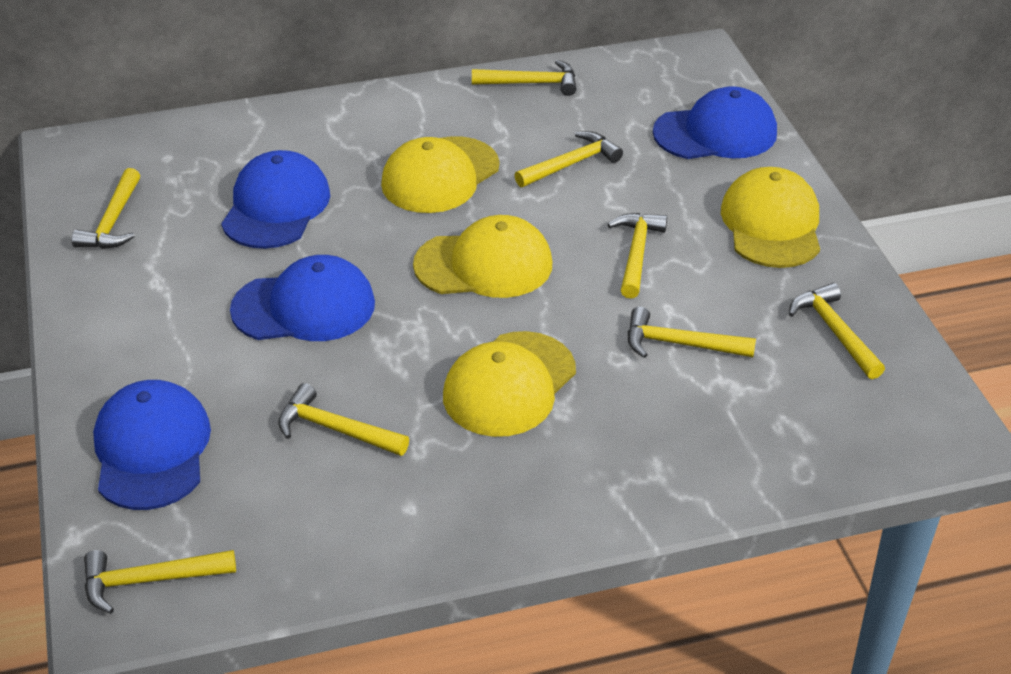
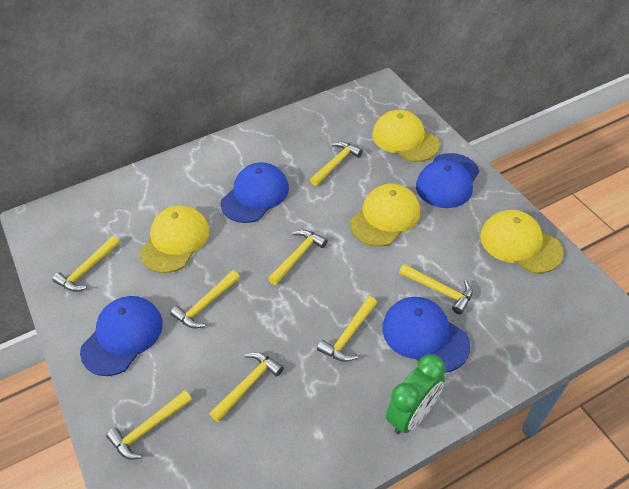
green clock: none = 0 -> [386,354,445,434] = 1

